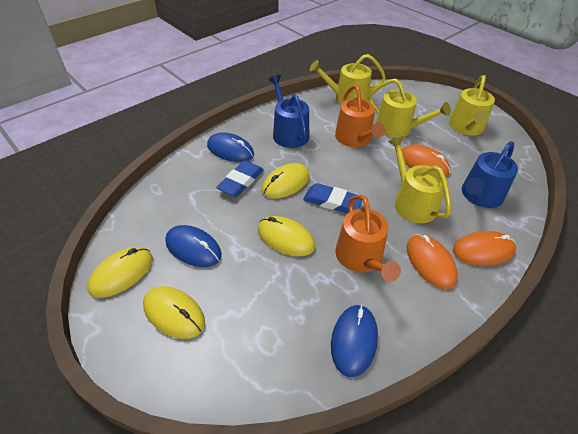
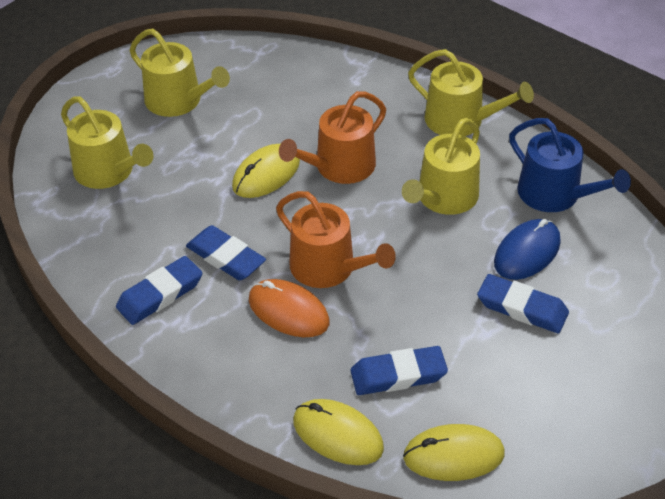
blue eraser: [216,161,264,197] [303,183,362,214] = 2 -> [116,256,202,325] [186,225,266,280] [350,346,448,395] [477,274,569,333] = 4
blue mouse: [165,225,222,267] [207,133,254,162] [331,305,378,377] = 3 -> [494,219,561,280] = 1
blue watering can: [268,75,309,148] [462,141,518,208] = 2 -> [509,118,631,212] = 1
orange mouse: [402,144,450,176] [407,234,458,289] [453,231,516,266] = 3 -> [249,279,329,337] = 1
yellow mouse: [87,247,152,298] [143,286,205,339] [258,216,315,256] [262,163,310,199] = 4 -> [232,144,300,198] [293,399,384,465] [403,424,505,481] = 3

